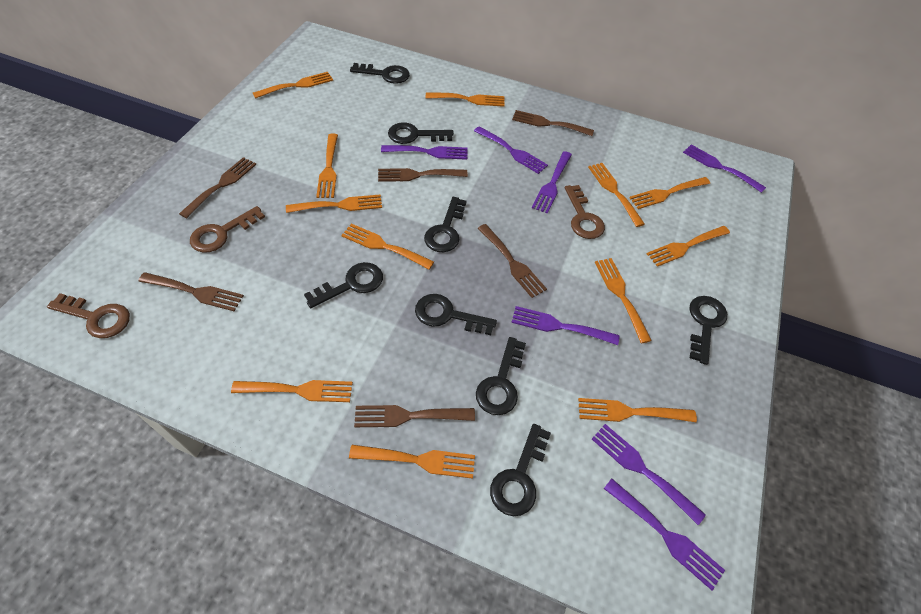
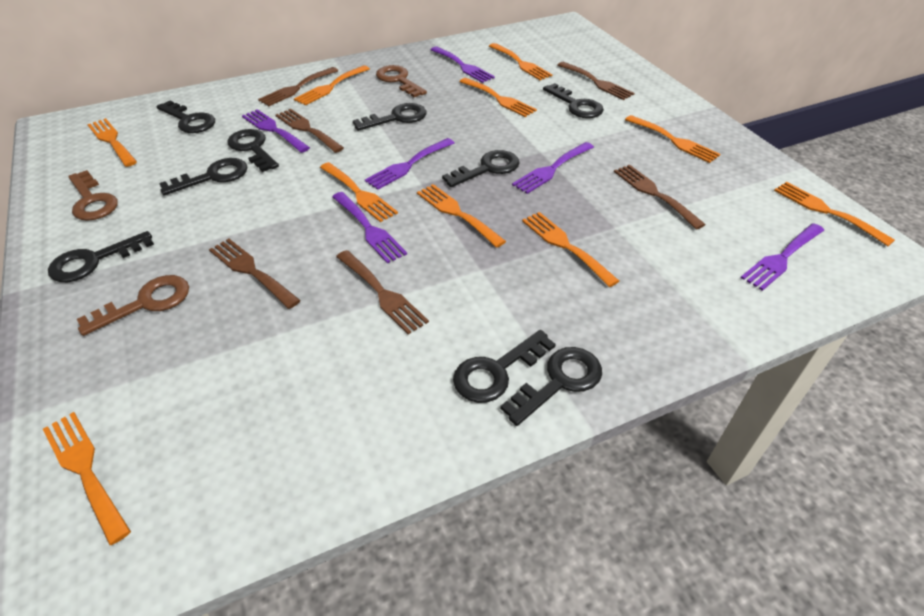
black key: [304,262,383,308] [350,63,410,84] [388,123,454,144] [415,294,497,335] [424,197,467,252] [476,337,526,415] [490,424,551,516] [689,296,727,365] = 8 -> [48,231,154,282] [156,101,215,133] [159,158,247,195] [227,129,279,172] [353,103,426,131] [442,150,520,187] [453,330,556,403] [500,347,602,426] [543,83,604,118] = 9
orange fork: [231,380,353,402] [253,72,333,99] [286,194,382,213] [316,133,338,198] [341,224,434,269] [349,445,475,479] [426,92,505,107] [578,398,697,422] [588,163,645,227] [595,258,652,344] [629,177,710,209] [647,226,730,267] = 12 -> [43,412,131,545] [87,118,137,167] [294,65,370,106] [320,162,398,222] [417,184,506,248] [459,78,537,117] [489,43,553,80] [522,212,619,287] [625,115,720,163] [774,182,895,246] = 10
purple fork: [381,145,468,160] [474,126,548,174] [511,306,620,345] [532,151,572,214] [592,424,706,525] [604,479,725,590] [683,144,766,193] = 7 -> [242,109,310,153] [332,192,407,263] [365,138,454,190] [431,47,495,83] [512,142,594,194] [741,223,824,291] = 6

